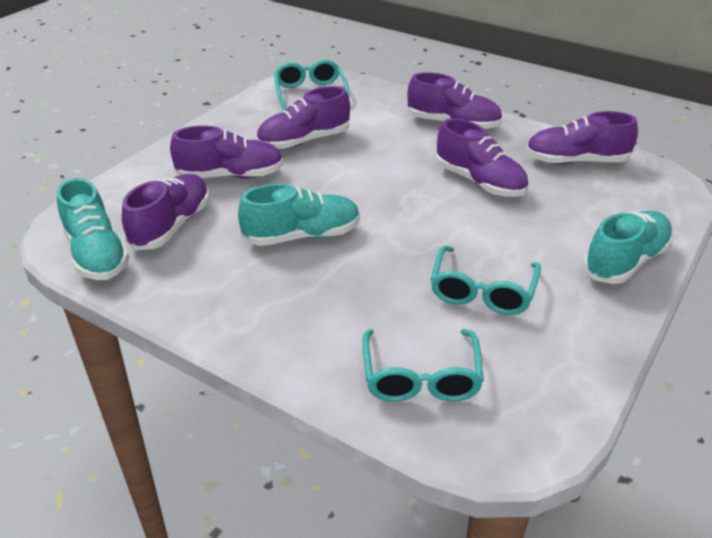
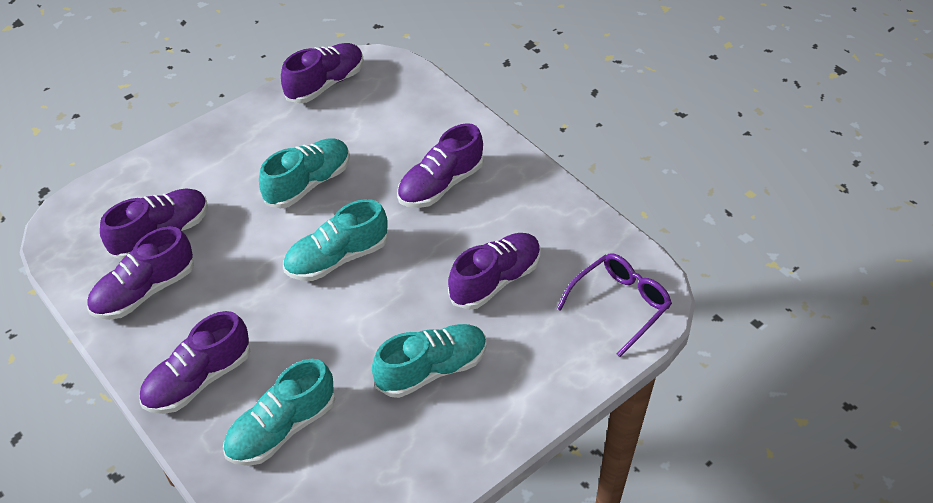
purple glasses: none = 0 -> [557,253,672,357] = 1
turquoise glasses: [274,59,349,111] [362,329,484,402] [430,246,541,315] = 3 -> none = 0
turquoise shoe: [57,178,129,280] [238,184,360,246] [583,211,673,284] = 3 -> [223,359,335,466] [259,138,350,208] [283,199,388,281] [372,324,487,398] = 4

